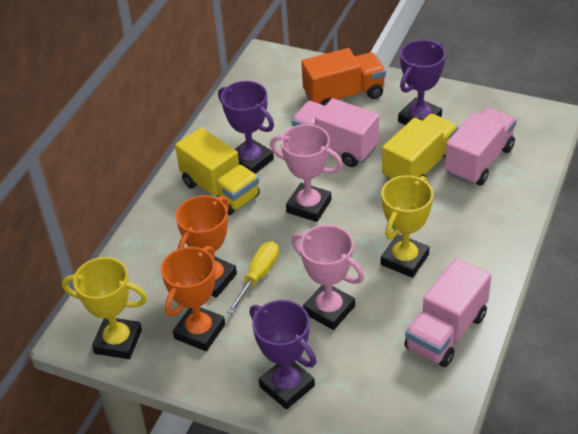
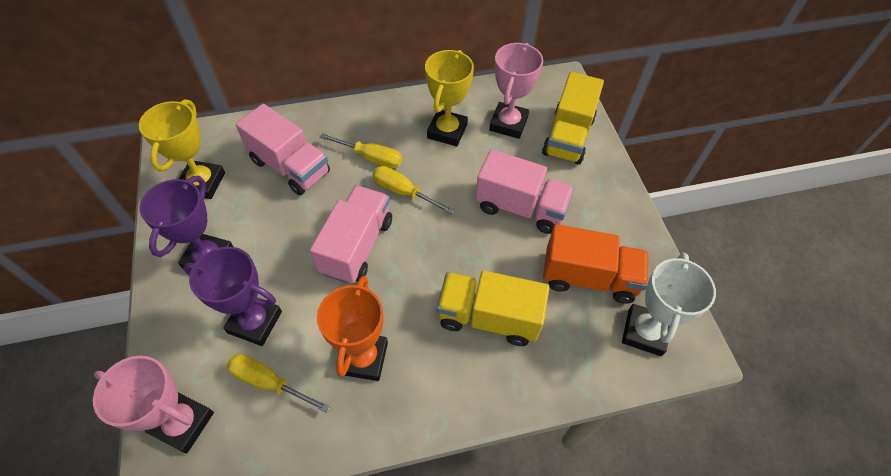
orange trophy: [161,246,225,351] [176,195,237,298] = 2 -> [317,276,388,381] = 1
purple trophy: [218,81,274,174] [250,300,317,409] [398,40,445,125] = 3 -> [140,176,233,270] [183,247,282,346] = 2
white trophy: none = 0 -> [622,253,716,356] = 1
yellow screwdriver: [227,241,279,314] = 1 -> [227,354,330,412] [320,133,402,169] [372,166,454,214] = 3

